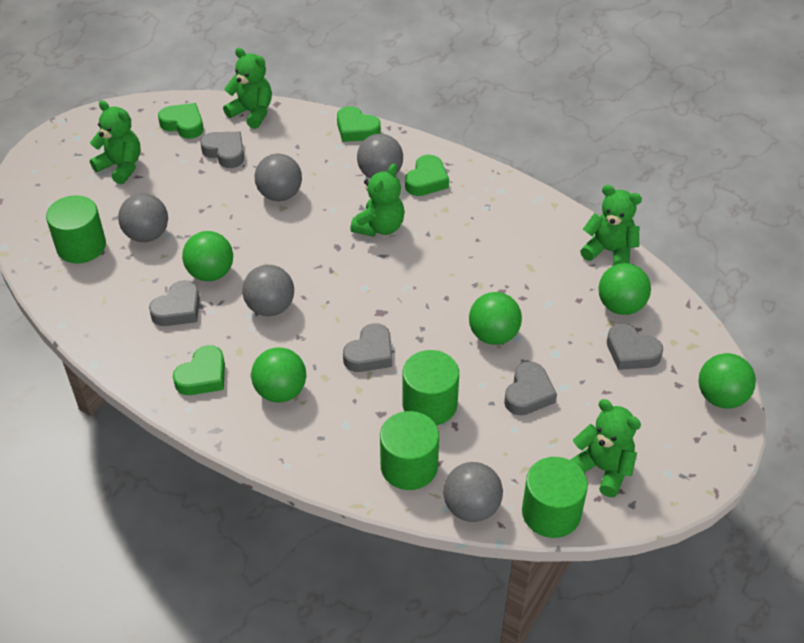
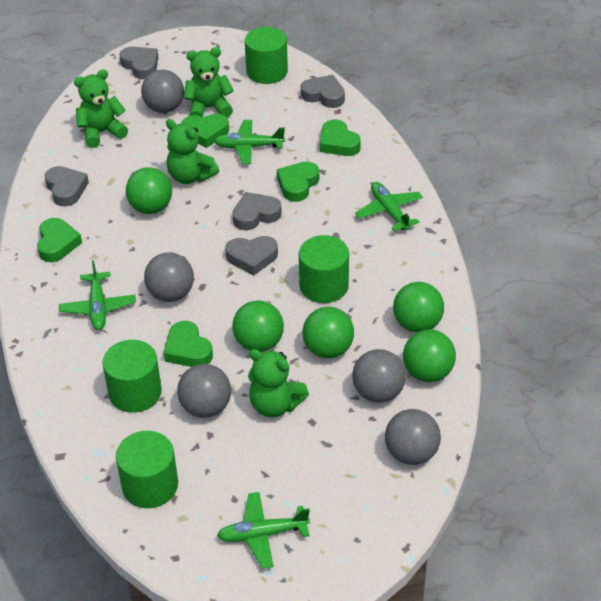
green heart: [158,103,203,139] [173,345,225,395] [337,106,381,142] [405,155,449,196] = 4 -> [37,218,82,262] [164,321,213,367] [182,114,229,148] [277,162,319,202] [320,119,361,156] = 5
green plane: none = 0 -> [59,260,136,330] [214,120,285,164] [217,492,310,569] [355,182,423,231] = 4
green teddy bear: [90,100,141,184] [223,48,272,129] [350,164,405,237] [570,399,641,497] [580,185,642,265] = 5 -> [74,69,128,148] [166,119,219,184] [184,47,234,117] [248,349,309,417] = 4

